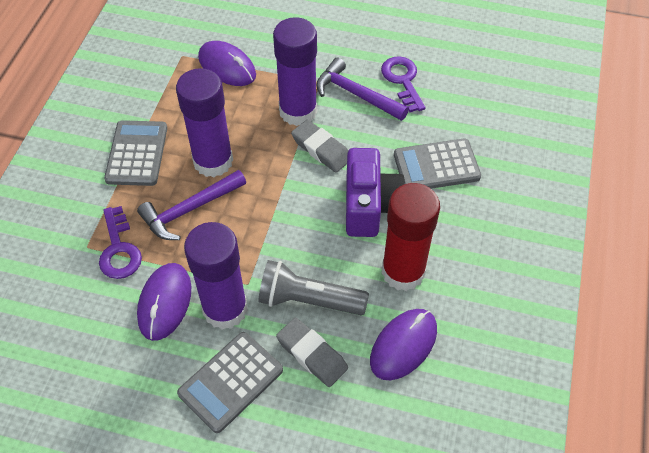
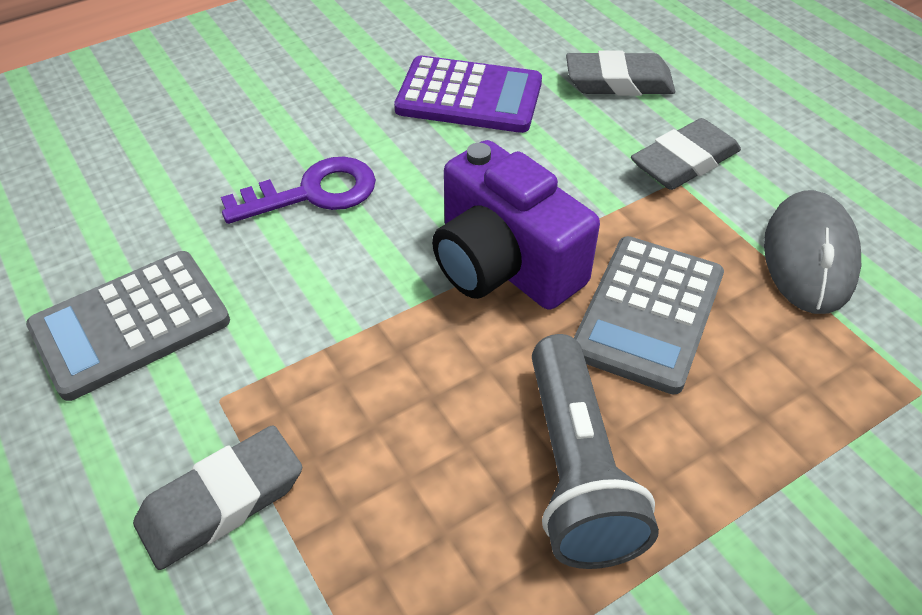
grey calculator: [104,120,167,186] [177,332,283,433] [394,138,481,189] = 3 -> [26,251,230,401] [574,236,724,395] = 2
grey eraser: [276,318,348,387] [291,120,348,173] = 2 -> [133,425,302,570] [566,50,675,96] [631,118,741,190] = 3
grey mouse: none = 0 -> [764,190,861,314] = 1
purple calculator: none = 0 -> [394,56,542,133] = 1
purple glue stick: [176,68,233,177] [184,222,248,330] [273,17,317,126] = 3 -> none = 0
purple hammer: [137,170,246,240] [316,57,409,121] = 2 -> none = 0
purple key: [99,206,142,279] [381,56,425,112] = 2 -> [221,157,376,224] = 1
purple mouse: [137,263,191,341] [198,41,256,86] [370,309,437,380] = 3 -> none = 0
red glue stick: [382,183,440,291] = 1 -> none = 0

